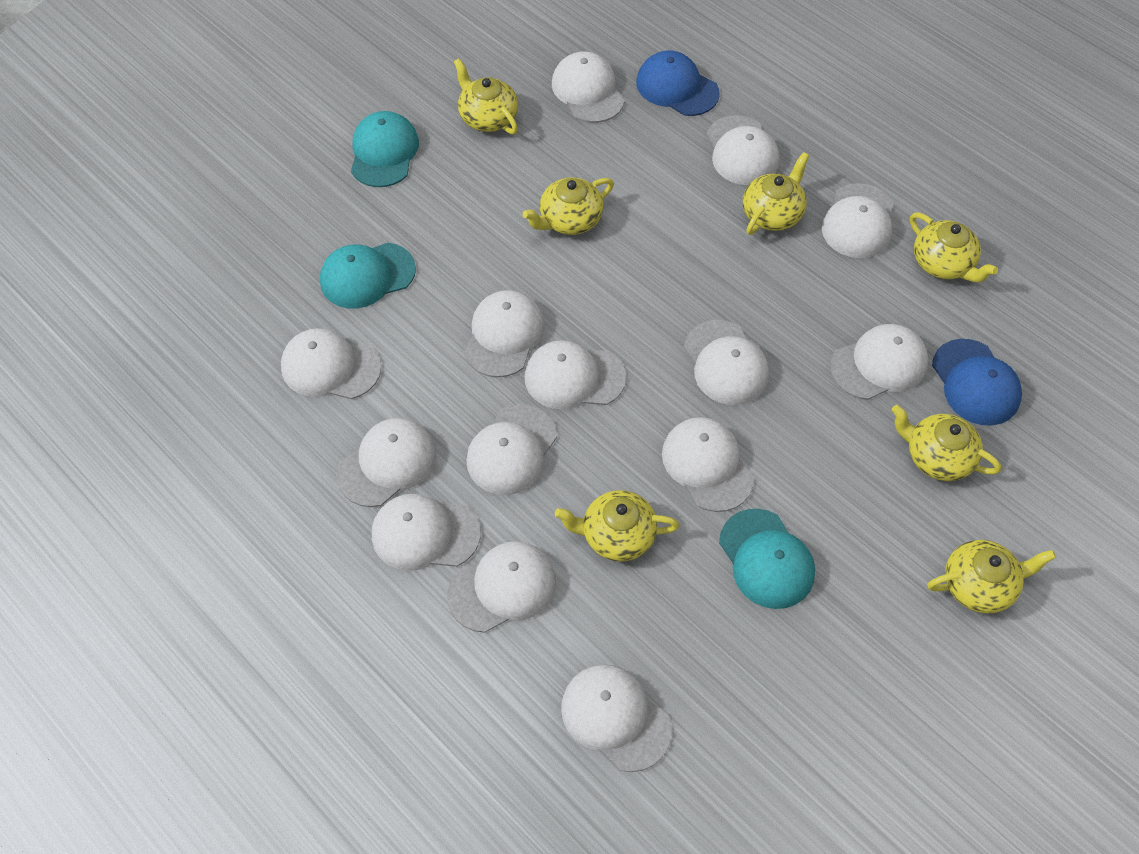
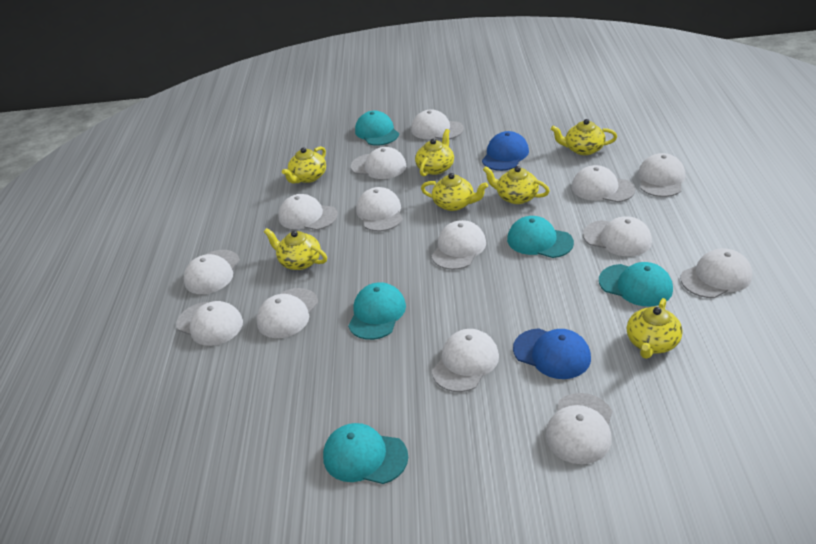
turquoise cap: [320,243,416,309] [351,111,419,187] [719,509,815,609] = 3 -> [323,423,408,484] [348,282,406,340] [355,111,399,146] [507,216,574,258] [599,262,673,307] = 5

